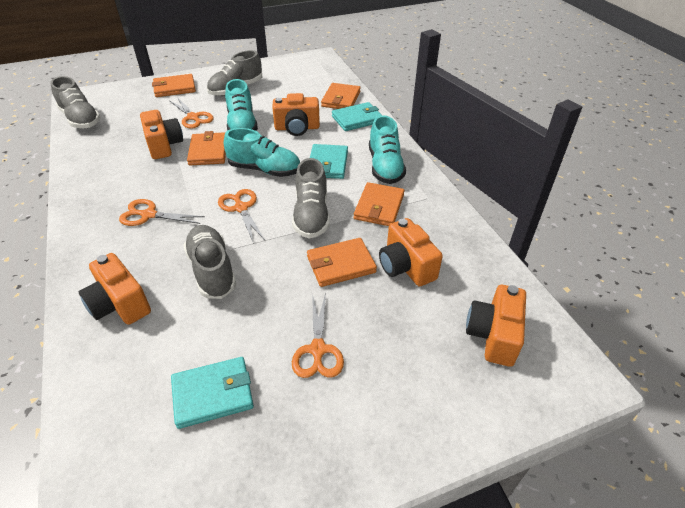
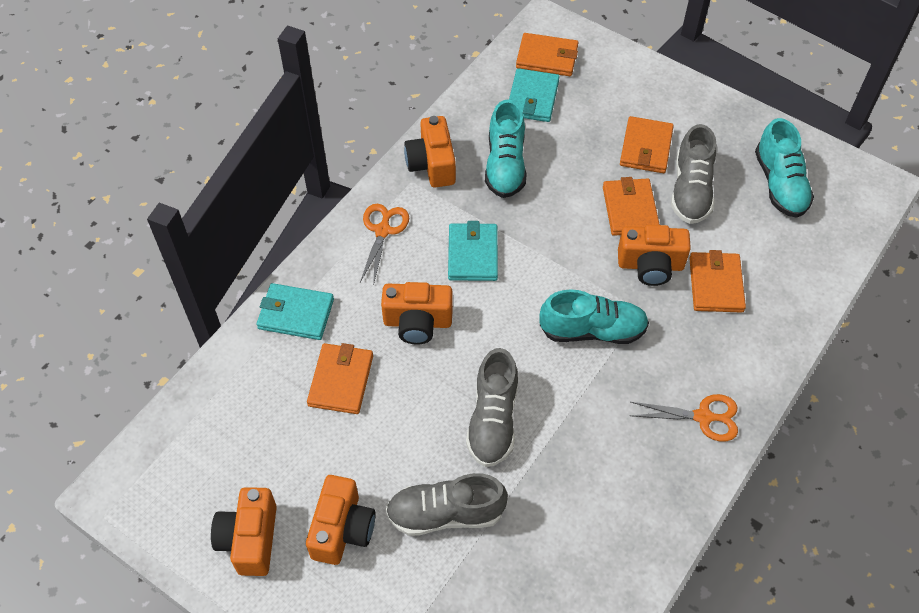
grey shoe: [51,76,101,128] [183,225,236,299] [207,50,262,96] [292,158,330,239] = 4 -> [385,473,508,536] [466,348,518,467] [671,124,717,224] = 3
orange scissors: [119,199,205,226] [169,97,214,129] [218,189,265,241] [292,293,344,378] = 4 -> [360,204,409,286] [631,394,738,442] = 2

